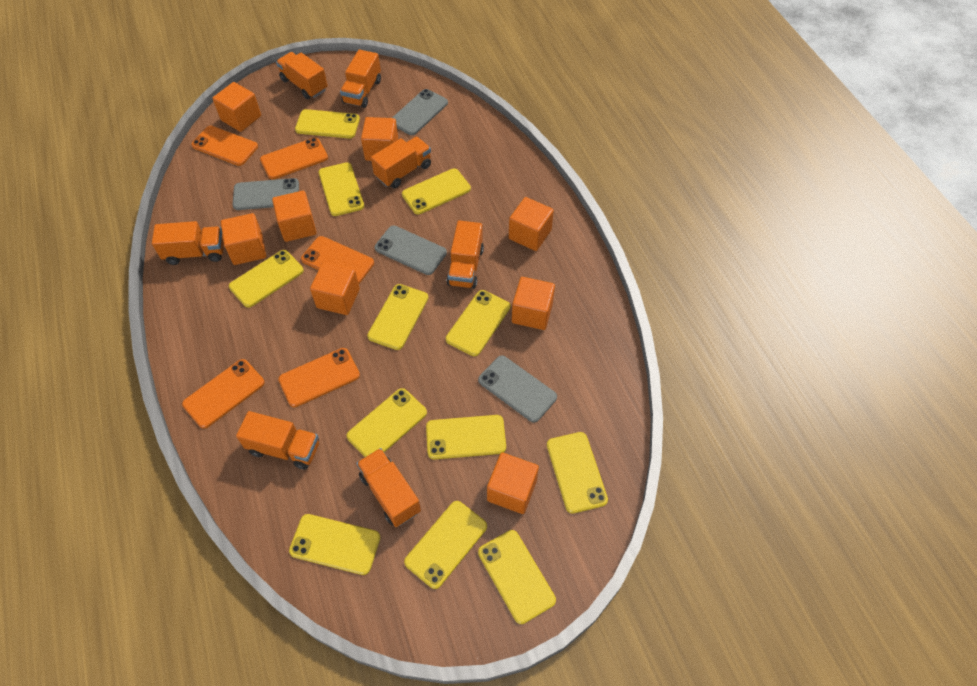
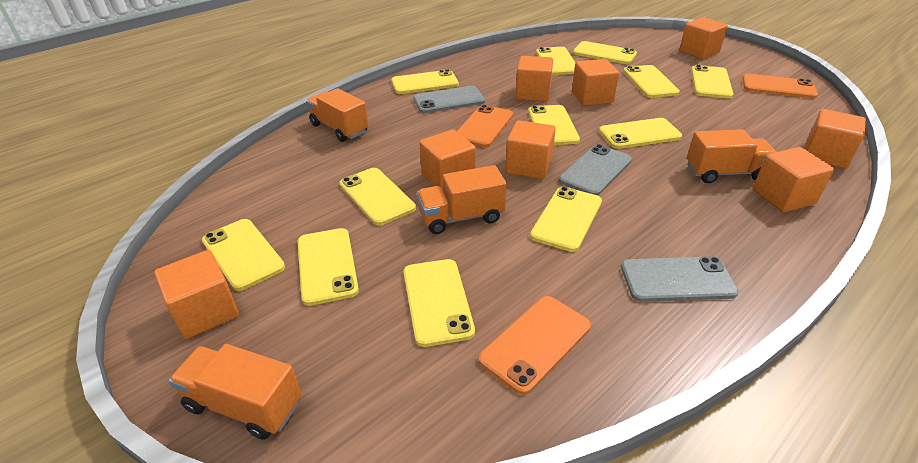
grey phone: [233,178,299,210] [375,225,447,275] [392,89,448,135] [478,355,557,423] = 4 -> [414,86,485,113] [559,144,632,196] [621,256,739,302] = 3
orange phone: [182,359,265,429] [191,126,258,166] [260,138,328,180] [278,348,360,407] [301,236,374,284] = 5 -> [457,105,513,147] [478,296,591,395] [742,74,818,99] = 3
orange truck: [152,221,224,265] [236,411,319,469] [276,52,328,99] [340,49,381,108] [356,448,421,527] [371,137,431,188] [447,220,484,289] = 7 -> [169,344,301,440] [306,88,369,142] [417,165,507,234] [687,129,776,183] = 4

